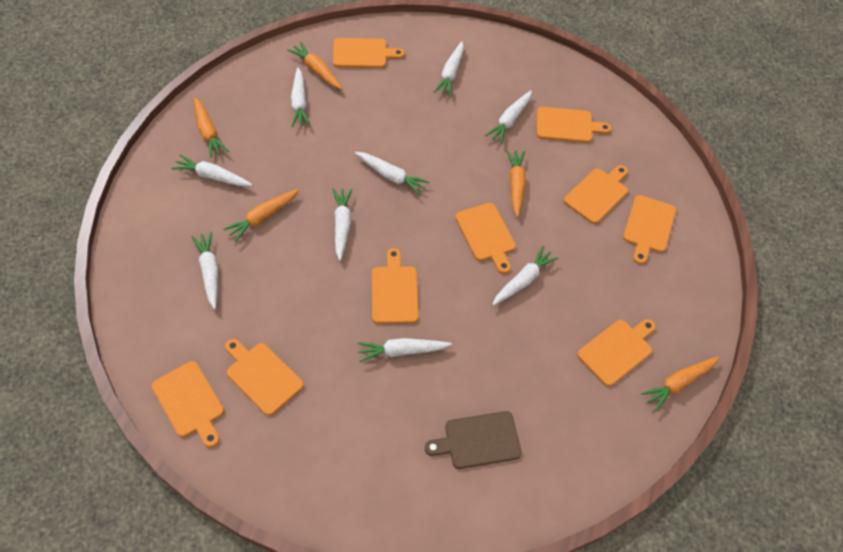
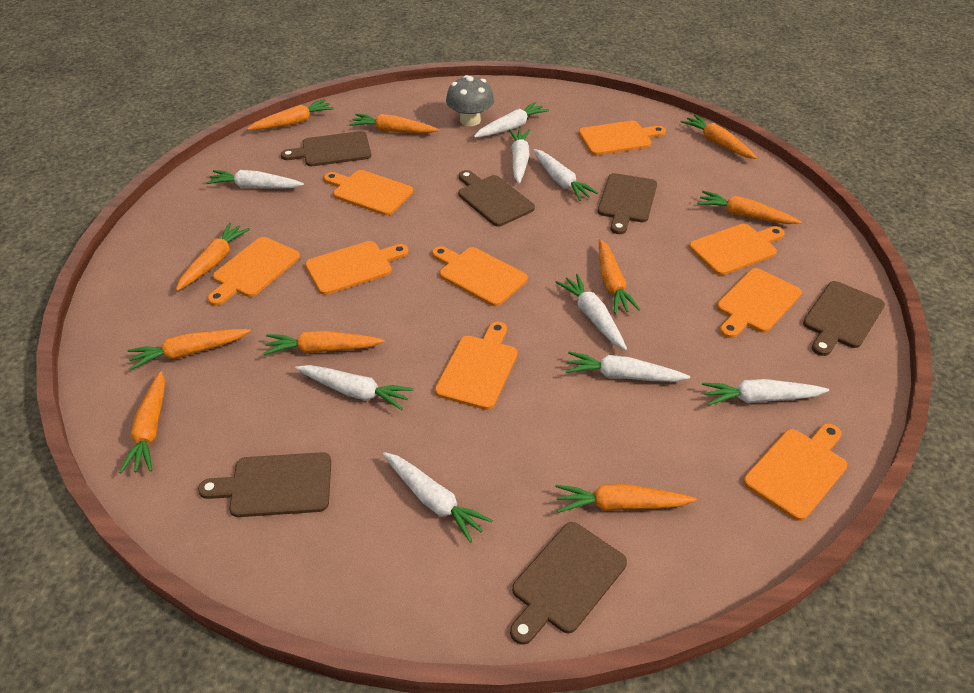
brown cutting board: [425,411,522,469] = 1 -> [198,452,331,517] [281,131,371,166] [458,170,535,227] [510,522,627,645] [598,173,657,234] [803,281,885,356] = 6
grey mushroom: none = 0 -> [446,75,494,126] = 1
orange carrot: [194,97,229,158] [223,189,299,242] [287,42,343,90] [506,150,526,217] [641,356,720,411] = 5 -> [119,371,165,473] [128,329,251,370] [176,223,250,291] [247,99,334,130] [263,330,385,355] [349,114,439,133] [556,484,697,513] [599,239,640,314] [681,114,757,159] [697,191,801,224] = 10

